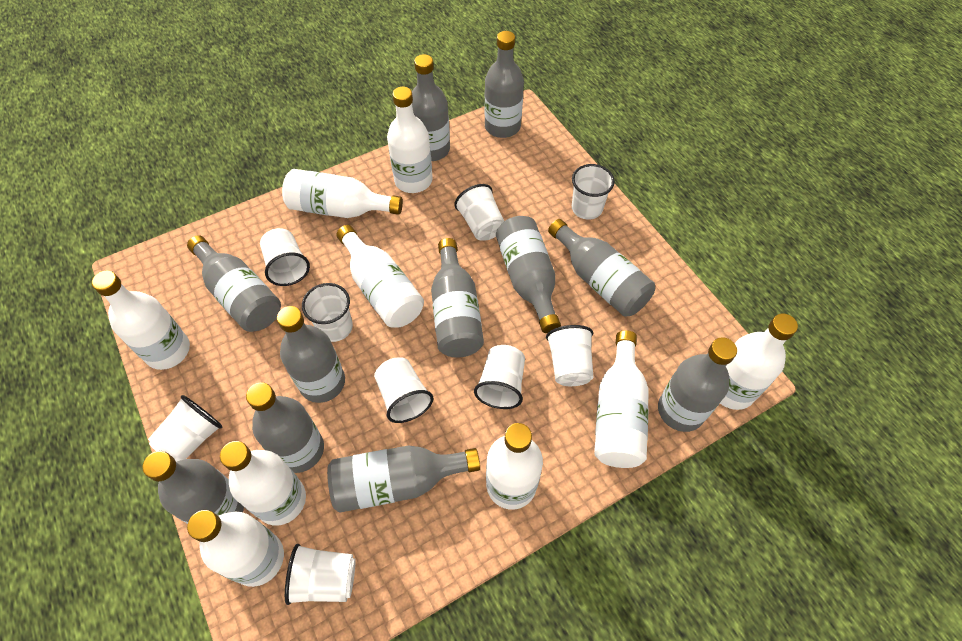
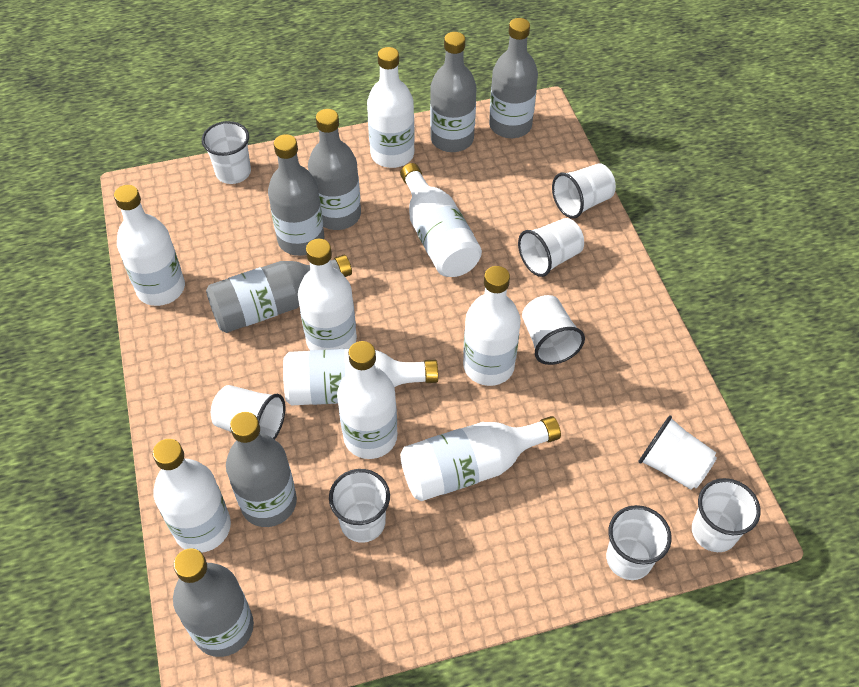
grey bottle: [143,451,244,524] [187,235,281,332] [246,382,324,473] [277,306,345,403] [327,445,480,513] [412,54,450,161] [431,238,484,357] [484,31,524,138] [496,216,561,333] [548,219,655,317] [658,337,737,432] = 11 -> [173,548,254,657] [206,255,352,333] [226,412,297,527] [268,134,324,256] [308,109,361,230] [430,32,477,152] [489,18,538,138] = 7

